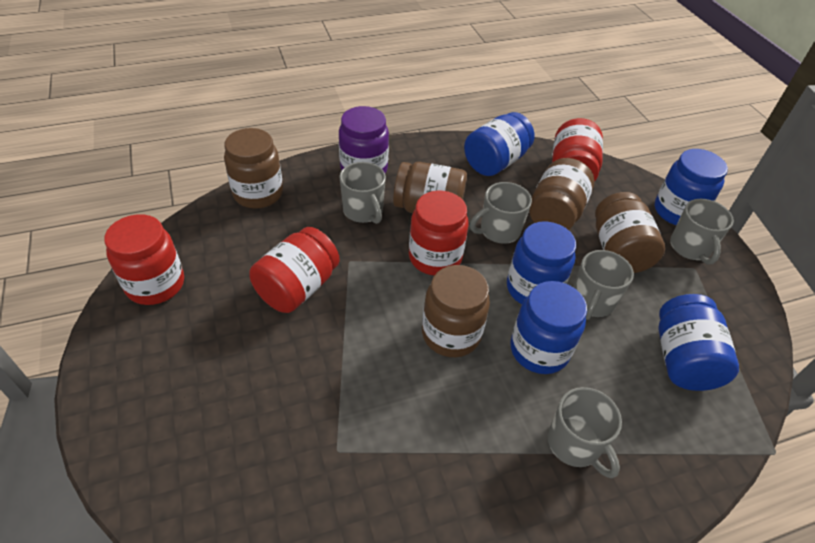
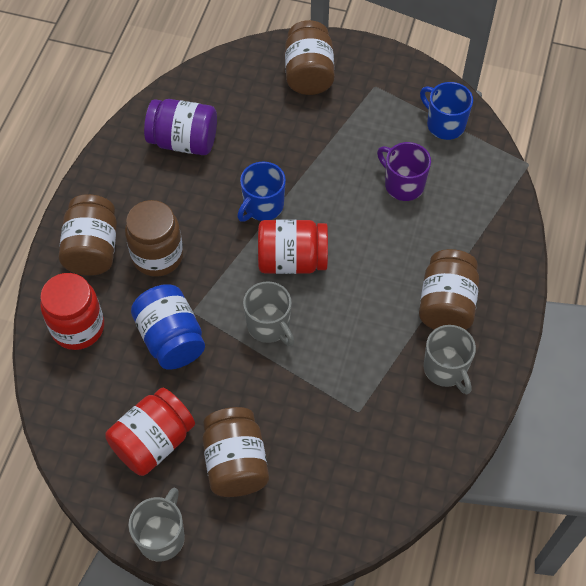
blue jar: [464,112,534,176] [507,221,576,304] [510,281,587,374] [655,149,728,225] [658,294,739,391] = 5 -> [131,284,205,370] = 1
blue mug: none = 0 -> [237,162,286,222] [420,82,473,140] = 2
grey mug: [339,162,386,224] [470,182,532,244] [548,387,622,478] [574,250,634,320] [670,199,734,265] = 5 -> [128,488,185,561] [243,281,294,346] [424,325,476,394] = 3
purple mug: none = 0 -> [377,142,431,201] = 1
red jar: [104,214,184,305] [250,227,340,313] [409,191,468,275] [552,118,603,182] = 4 -> [40,273,104,350] [105,388,195,476] [258,220,328,274] = 3

